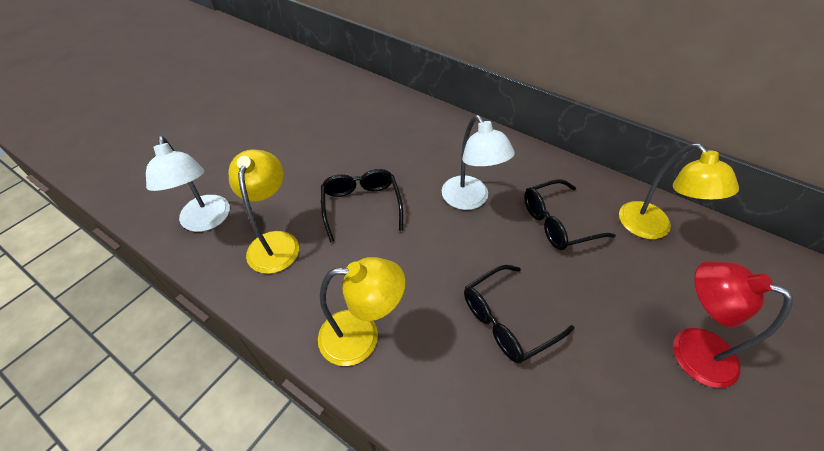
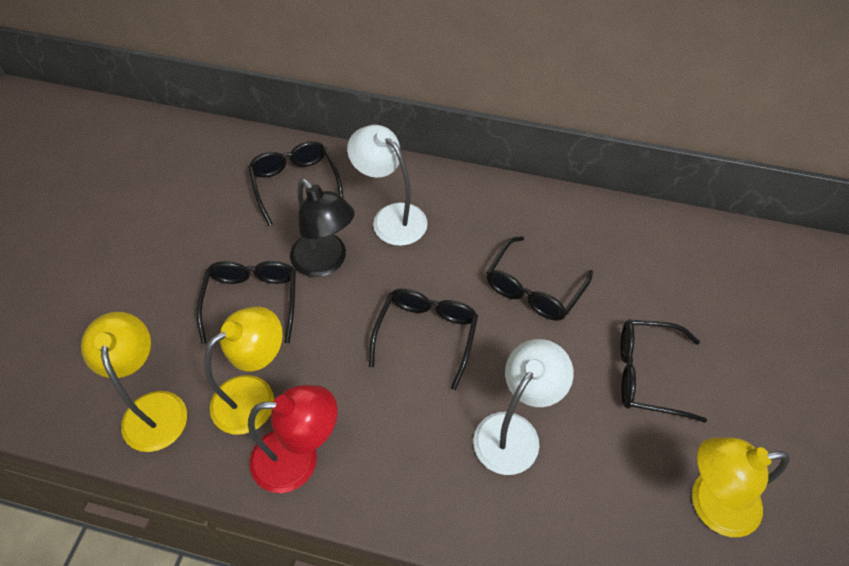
black glasses: [321,169,404,242] [464,265,574,363] [524,179,616,250] = 3 -> [196,261,296,344] [248,141,344,226] [369,289,478,390] [486,236,593,321] [620,319,707,423] = 5
black lamp: none = 0 -> [290,178,355,277] = 1

